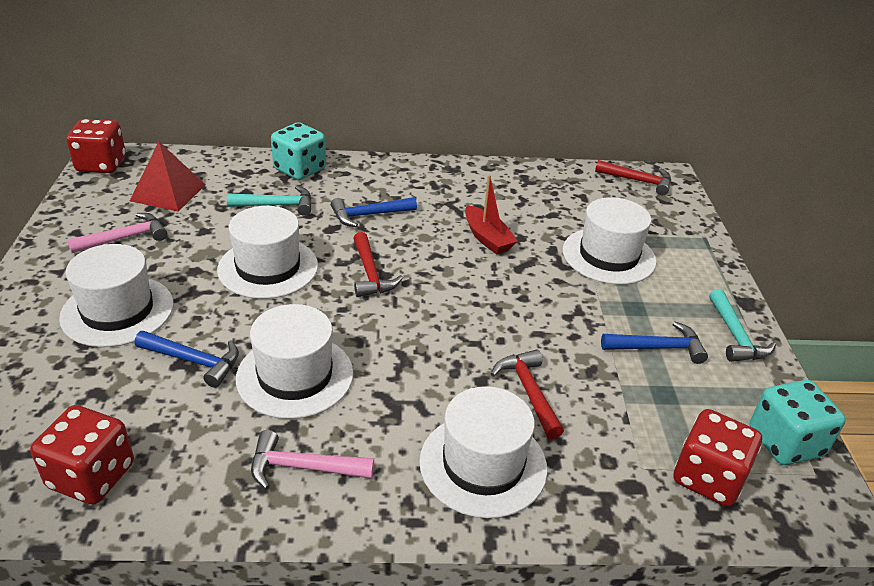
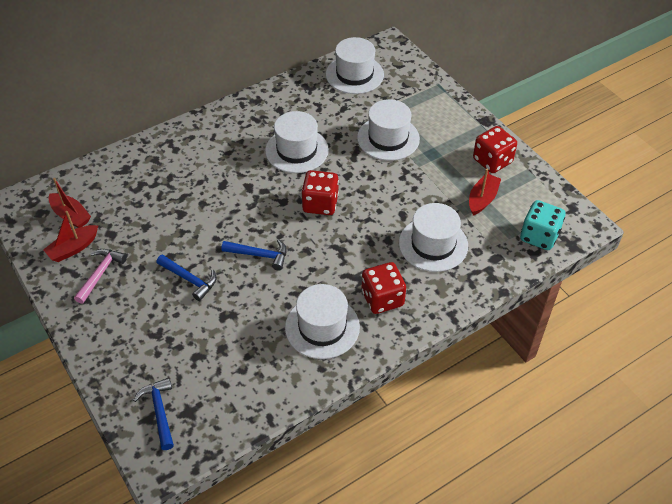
pink hammer: [67,213,167,253] [251,430,374,490] = 2 -> [74,249,127,304] = 1
red boat: [465,175,518,255] = 1 -> [43,211,98,262] [49,178,91,228] [469,168,501,215] = 3
red hammer: [353,232,403,297] [491,349,564,439] [595,160,671,196] = 3 -> none = 0
red pyramid: [130,142,205,212] = 1 -> none = 0
turquoise dice: [271,122,326,180] [749,380,846,465] = 2 -> [520,200,566,250] = 1
turquoise hammer: [227,186,311,216] [709,289,776,362] = 2 -> none = 0

